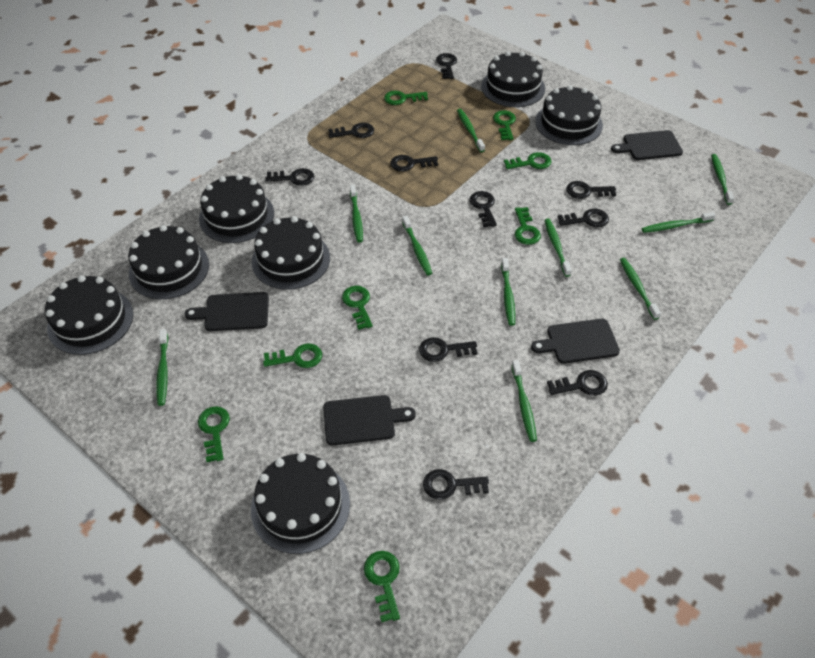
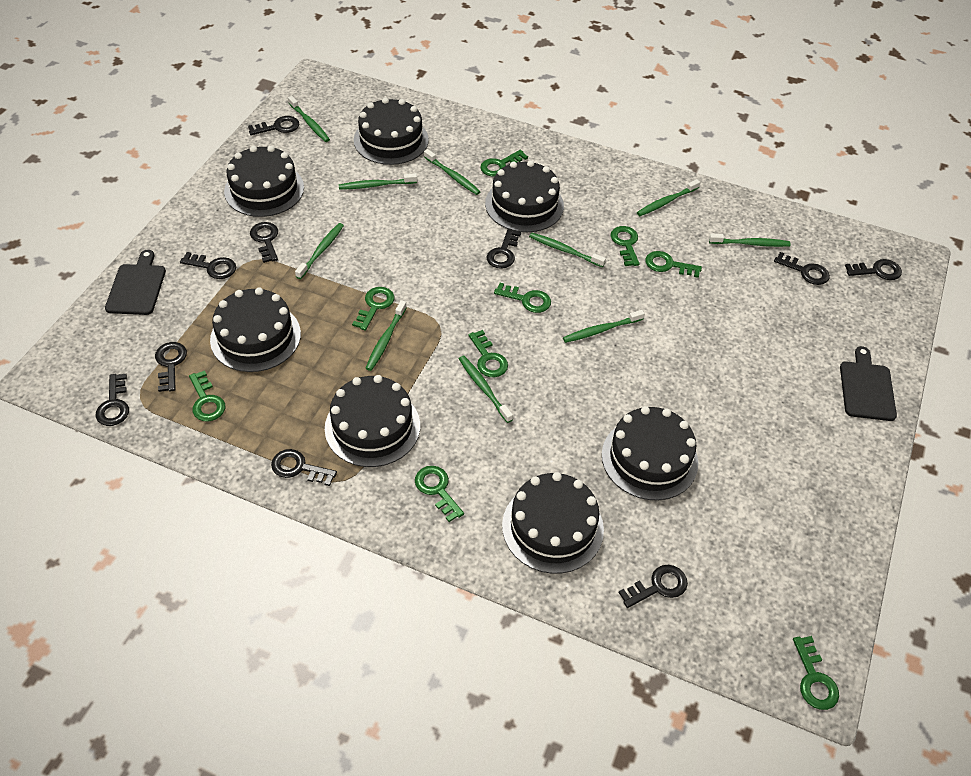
black cutting board: [185,292,269,331] [323,395,416,445] [531,319,620,364] [611,130,683,160] = 4 -> [105,250,166,315] [840,346,897,421] = 2
green key: [198,406,230,462] [263,344,322,368] [342,286,373,330] [364,551,400,623] [384,91,428,105] [493,110,516,140] [504,152,552,169] [515,207,541,245] = 8 -> [189,370,225,421] [352,287,395,331] [415,466,464,522] [468,330,508,377] [480,150,528,177] [494,283,551,313] [611,226,640,266] [645,251,702,278] [793,636,839,710] = 9

